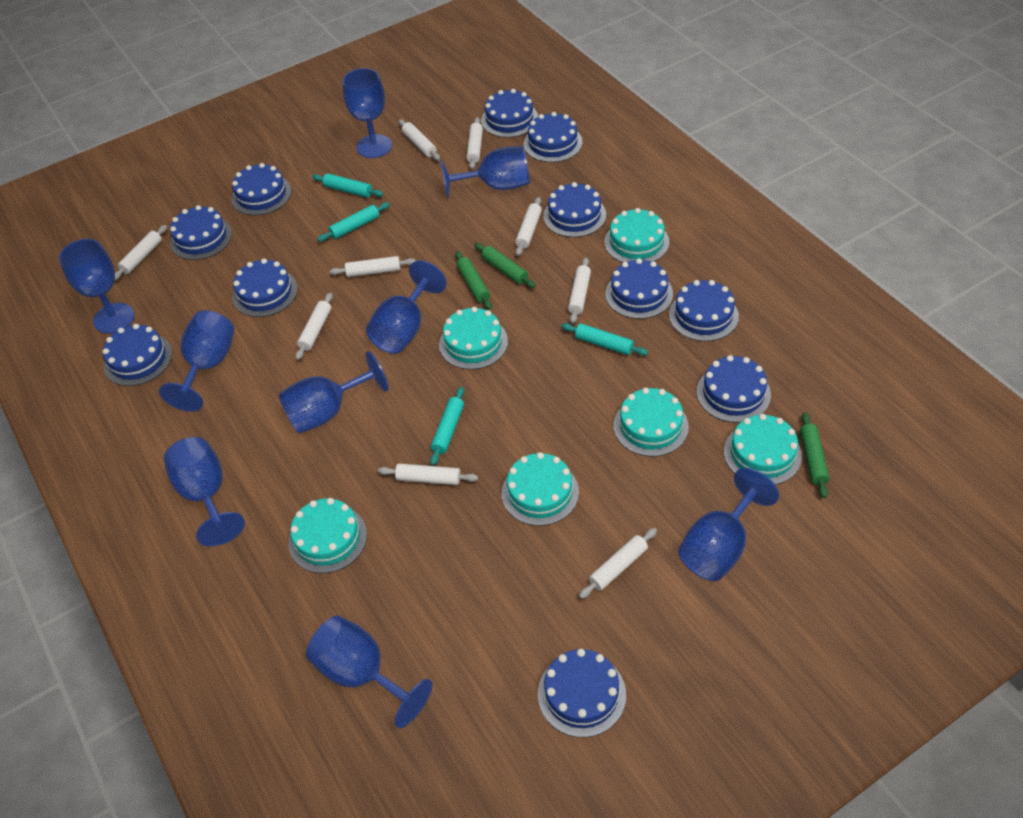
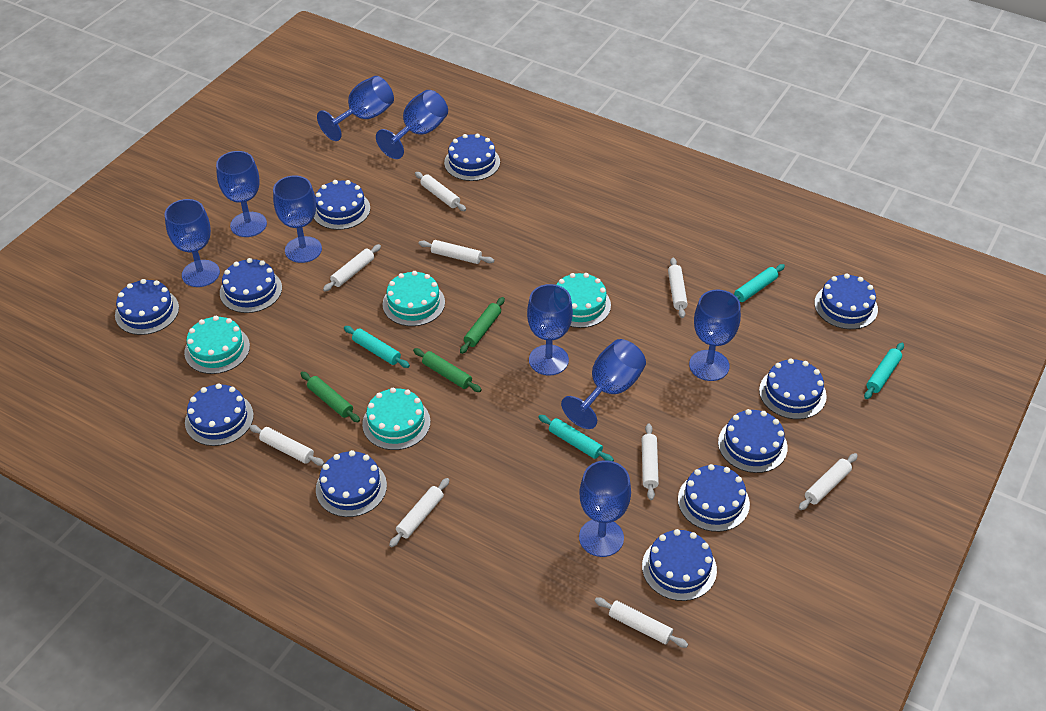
turquoise cake: [288,498,367,573] [439,307,508,370] [502,452,579,526] [604,208,669,263] [614,388,689,457] [724,414,802,485] = 6 -> [184,316,250,374] [362,388,430,450] [383,271,445,326] [556,273,611,328] = 4

